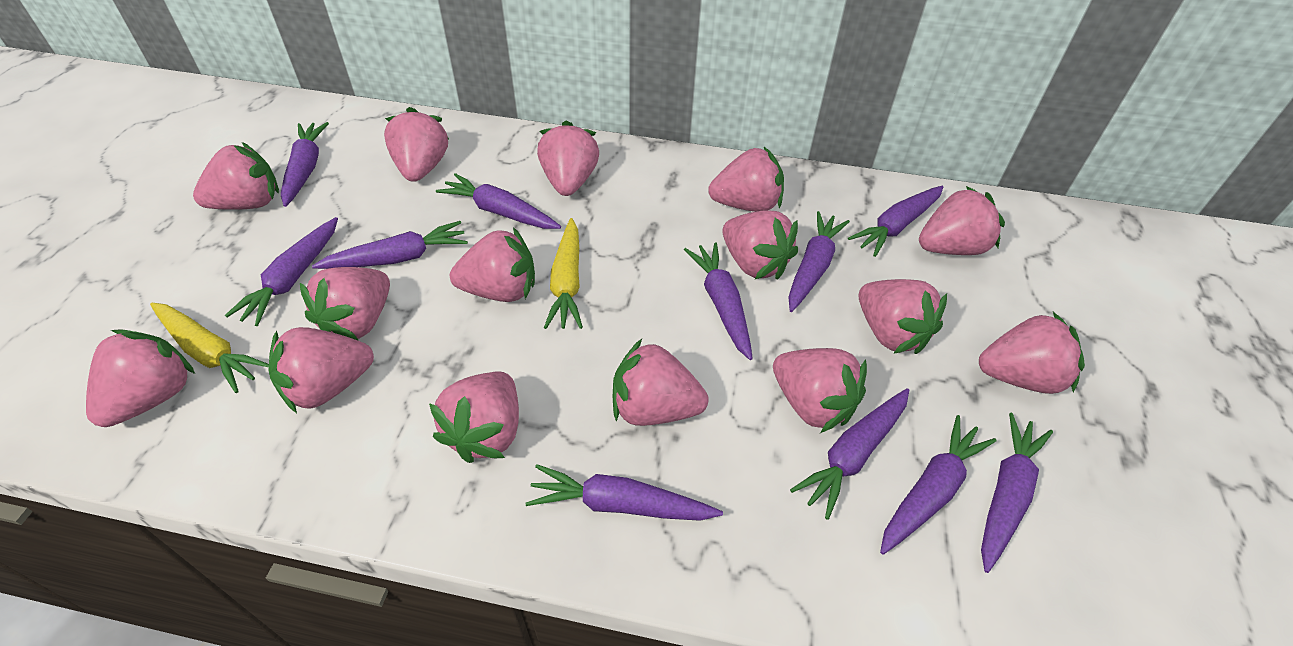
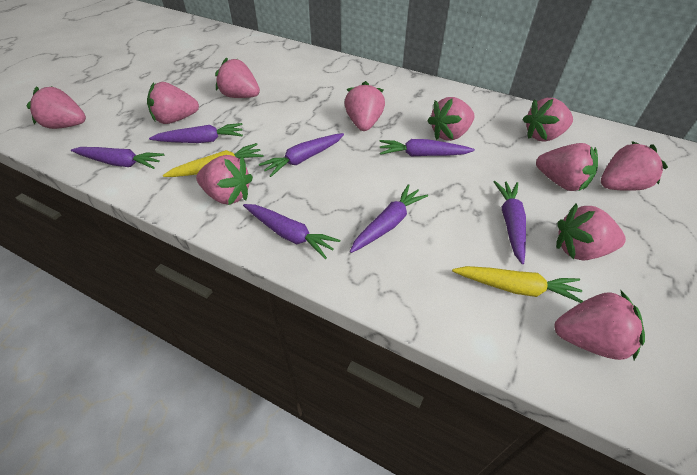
pink strawberry: [86,329,195,427] [193,142,279,210] [269,327,374,413] [300,267,390,341] [384,107,449,182] [429,371,519,463] [450,227,535,302] [537,121,599,196] [613,339,709,426] [708,147,784,212] [723,210,798,280] [773,348,867,433] [859,279,947,354] [919,186,1005,255] [979,312,1085,394] = 15 -> [27,86,86,129] [147,82,199,124] [196,155,253,205] [215,57,260,98] [345,81,385,131] [427,97,475,141] [523,98,573,142] [536,143,598,191] [554,291,645,360] [556,203,626,260] [601,141,668,191] = 11
purple carrot: [225,217,338,326] [281,122,329,207] [312,221,468,269] [436,173,561,229] [525,464,723,521] [684,242,753,360] [788,211,850,312] [790,388,909,520] [848,186,943,257] [880,415,996,555] [981,413,1053,573] = 11 -> [71,147,164,169] [149,123,243,143] [243,204,341,259] [259,133,344,177] [350,184,428,253] [379,139,475,156] [493,181,526,264] = 7

